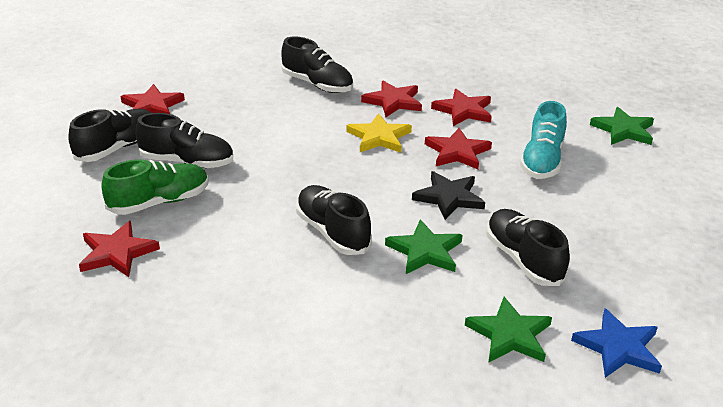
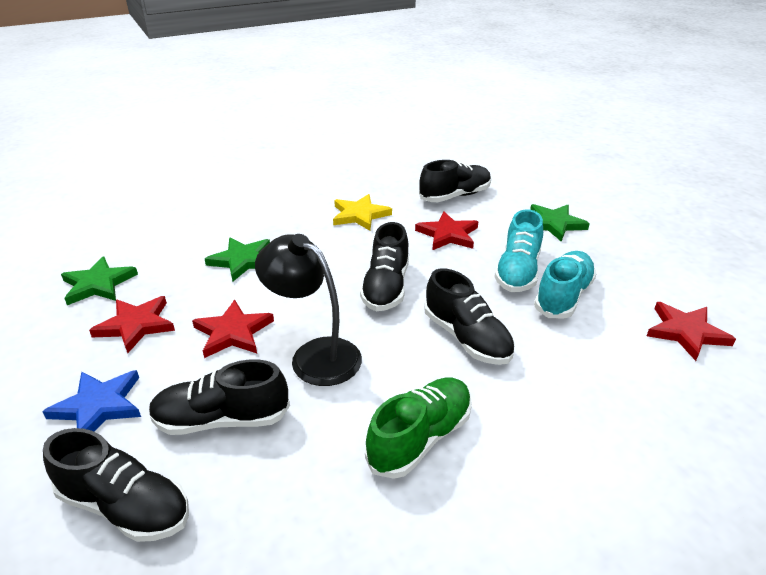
black lamp: none = 0 -> [255,234,362,386] = 1
black star: [412,171,485,220] = 1 -> none = 0
red star: [79,221,160,277] [120,84,185,114] [361,81,422,117] [425,128,492,169] [431,89,492,126] = 5 -> [89,296,175,353] [192,300,274,358] [415,211,478,250] [647,302,736,361] = 4
turquoise shoe: [520,101,567,179] = 1 -> [494,209,543,292] [534,251,597,319] = 2

